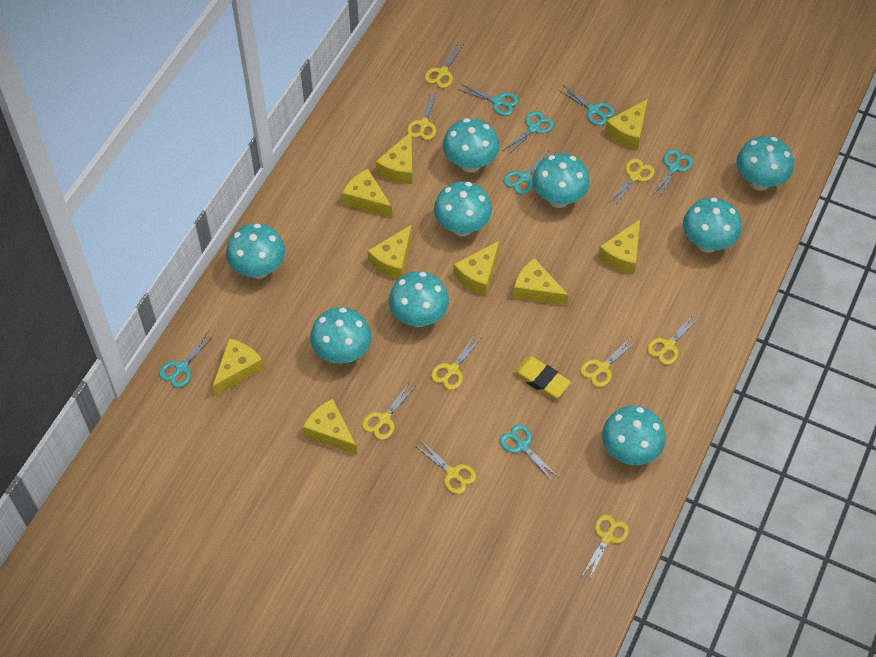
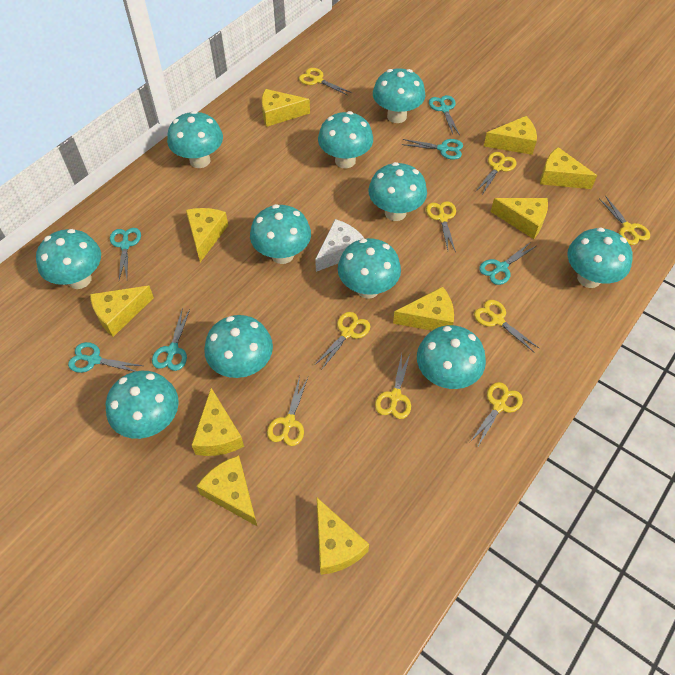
turquoise mushroom: [226,223,285,279] [310,307,371,364] [389,271,449,327] [434,181,492,236] [443,118,499,173] [532,153,590,208] [602,406,666,465] [683,197,741,253] [736,136,794,191] = 9 -> [36,229,101,289] [106,371,179,439] [167,111,223,168] [204,315,273,378] [250,204,311,264] [318,111,373,168] [338,238,401,299] [368,162,427,221] [373,69,425,123] [417,325,486,389] [567,227,633,288] = 11
turquoise scissors: [159,332,214,388] [457,84,519,116] [500,424,559,482] [504,111,554,155] [504,149,555,194] [559,85,615,126] [651,149,693,198] = 7 -> [68,342,143,373] [110,228,141,280] [152,309,190,371] [402,139,463,160] [429,95,460,135] [479,242,536,285] = 6
white cheese: none = 0 -> [315,219,365,272] = 1
yellow cheese: [213,338,264,396] [303,399,357,454] [342,169,392,217] [367,225,412,279] [376,131,412,184] [453,241,499,295] [513,258,569,306] [598,220,640,274] [605,99,648,150] = 9 -> [90,286,154,337] [186,208,228,262] [192,388,244,456] [197,455,258,527] [262,89,310,127] [317,498,369,575] [393,287,454,331] [484,116,537,155] [491,198,548,239] [540,147,597,189] = 10
yellow eraser: [513,356,571,398] = 1 -> none = 0

